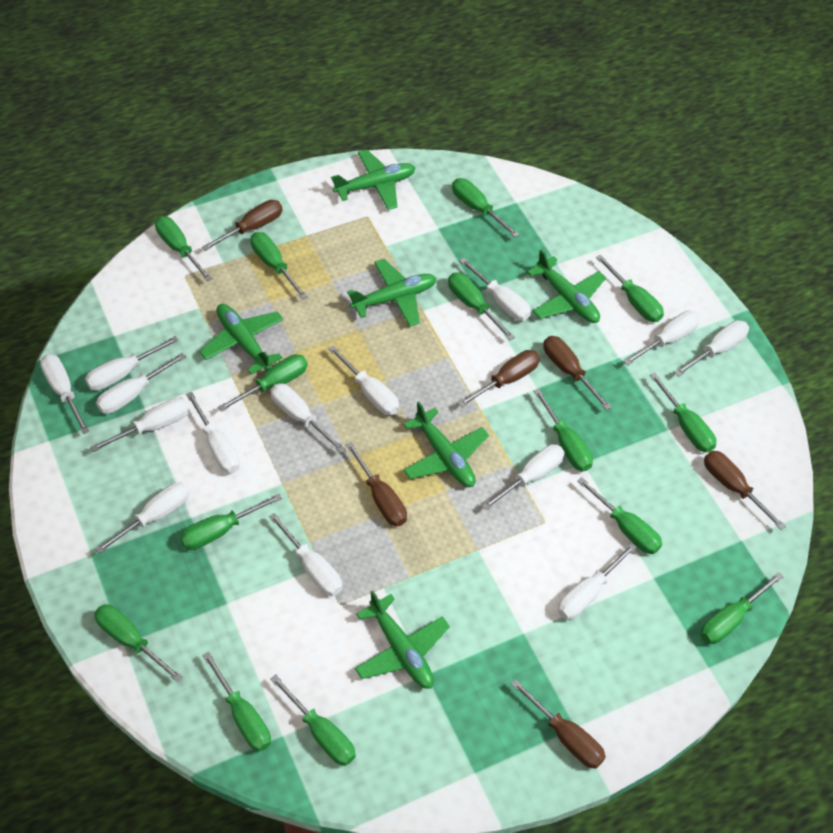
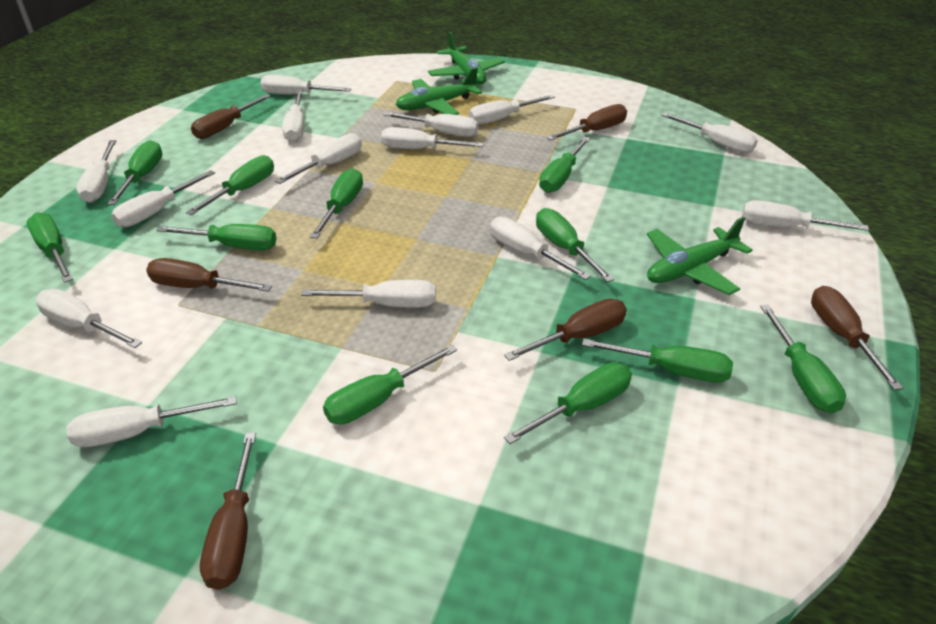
green plane: [200,304,284,375] [331,150,415,210] [347,259,436,327] [355,590,450,689] [403,402,489,487] [527,250,606,323] = 6 -> [396,67,482,115] [428,32,505,85] [647,217,752,295] = 3
green screwdriver: [94,604,183,683] [155,216,212,281] [180,494,282,550] [202,652,271,752] [218,354,308,412] [251,232,308,300] [270,674,356,766] [448,272,515,341] [452,178,520,238] [533,388,593,471] [577,477,662,554] [596,254,664,322] [650,373,716,453] [700,572,783,644] = 14 -> [27,213,73,283] [107,140,162,205] [156,224,277,250] [186,155,274,215] [310,168,363,239] [323,345,457,424] [504,363,632,444] [536,208,614,282] [539,137,590,193] [582,339,733,383] [760,305,846,414] = 11

